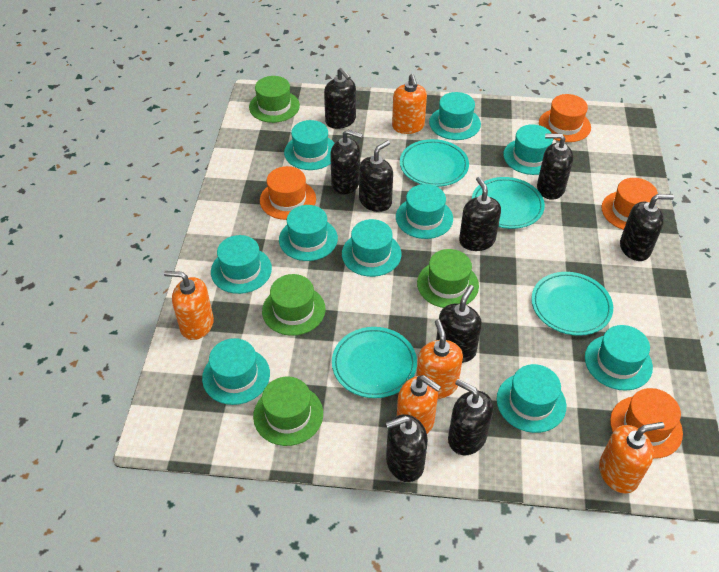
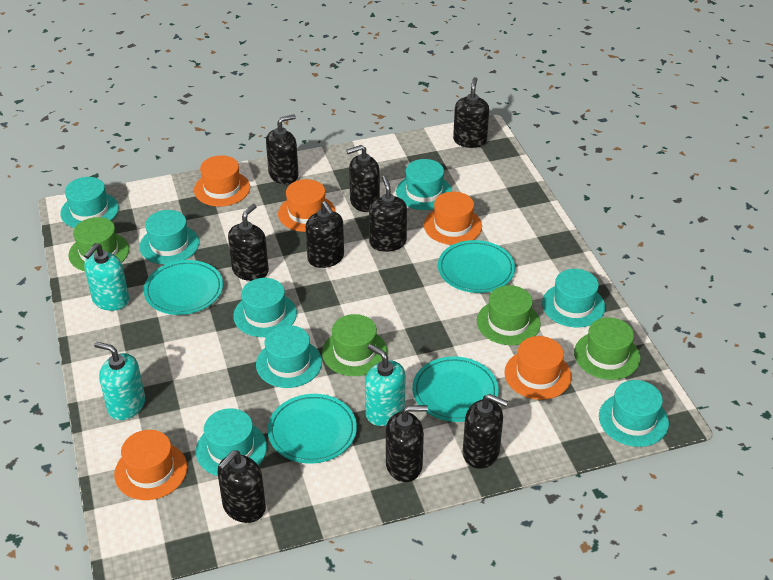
orange hat: [260,166,316,220] [539,94,591,142] [601,178,658,230] [610,388,683,459] = 4 -> [114,430,187,500] [194,155,250,207] [278,179,336,232] [424,191,482,245] [505,336,571,400] = 5
orange soap dispenser: [164,271,214,340] [392,74,427,134] [397,375,441,434] [416,319,463,399] [599,422,664,494] = 5 -> none = 0
turquoise hat: [202,338,270,405] [211,235,272,294] [279,205,338,261] [284,120,335,170] [342,219,401,277] [396,184,453,239] [429,92,481,140] [497,364,566,433] [503,124,553,175] [585,325,653,391] = 10 -> [60,177,119,228] [139,210,199,265] [196,408,267,476] [233,278,297,337] [256,325,322,388] [396,159,452,210] [542,269,605,328] [599,380,669,447] = 8
turquoise soap dispenser: none = 0 -> [84,243,129,311] [94,342,145,420] [365,344,406,426] = 3

